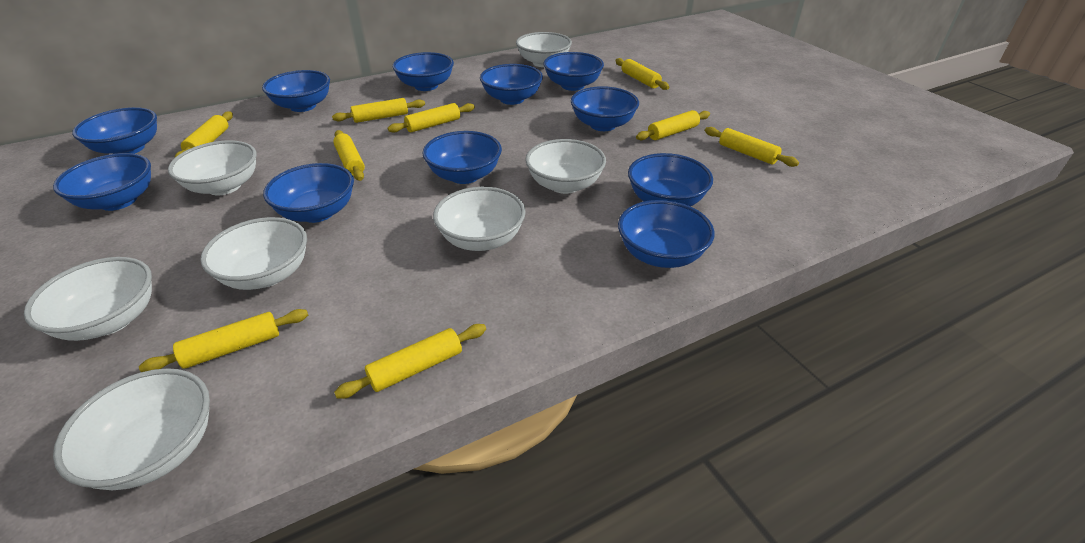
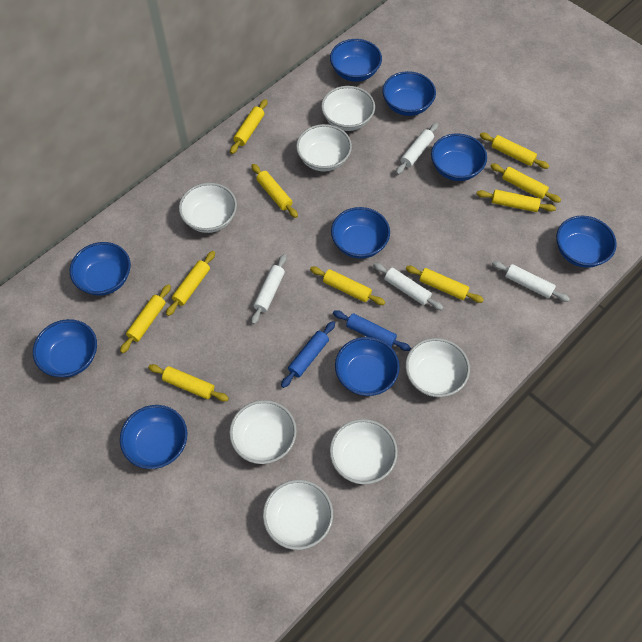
blue bowl: [53,153,151,211] [72,107,157,154] [262,70,330,112] [263,163,354,223] [392,52,454,91] [422,131,502,184] [480,64,543,105] [543,52,604,91] [571,86,639,131] [618,200,715,268] [628,153,713,206] = 11 -> [33,319,97,377] [70,242,131,295] [120,405,187,469] [330,39,382,82] [331,207,390,259] [335,337,400,396] [382,71,436,116] [431,133,487,181] [556,216,617,268] = 9
blue rolling pin: none = 0 -> [281,321,335,388] [333,310,411,351] = 2
white rolling pin: none = 0 -> [251,254,287,324] [373,263,444,311] [396,123,438,175] [492,261,570,302] = 4
yellow rolling pin: [139,309,308,372] [175,111,233,157] [332,98,425,123] [333,130,365,181] [334,324,486,399] [388,103,475,133] [615,58,669,90] [636,110,710,140] [705,127,799,167] = 9 -> [120,284,171,353] [148,364,229,401] [166,251,215,316] [230,99,267,154] [251,164,298,218] [310,267,385,305] [406,266,484,303] [477,190,556,212] [480,133,549,169] [490,164,561,203] = 10

